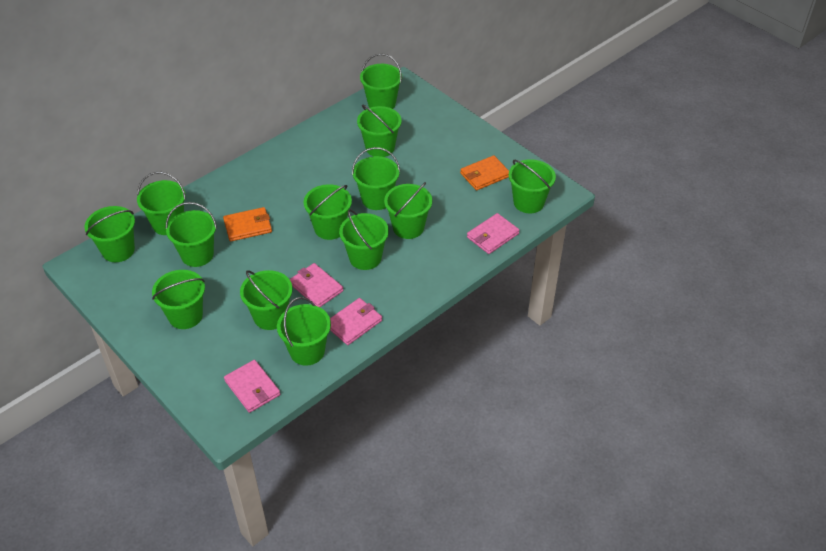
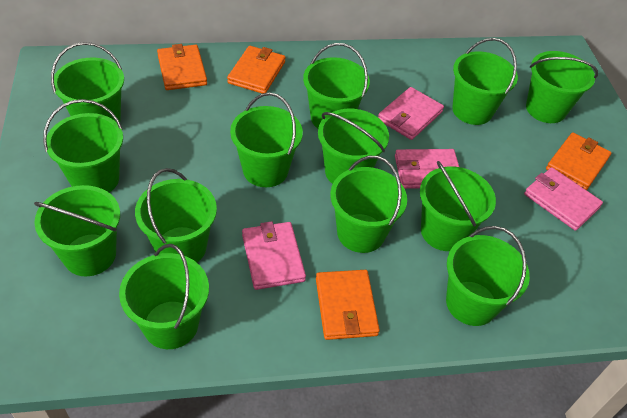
orange wallet: [223,207,272,242] [460,155,509,191] = 2 -> [157,44,207,90] [227,46,286,94] [316,270,380,340] [546,132,611,190] = 4

